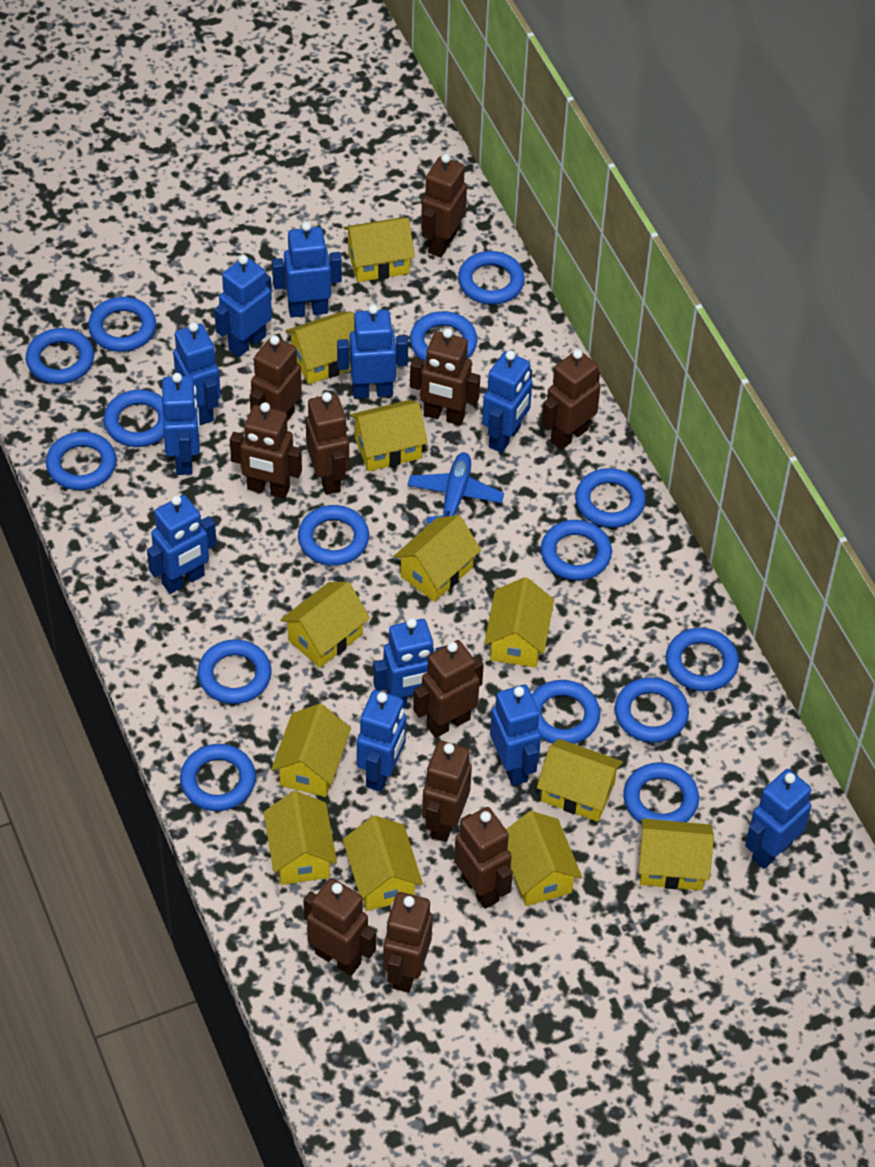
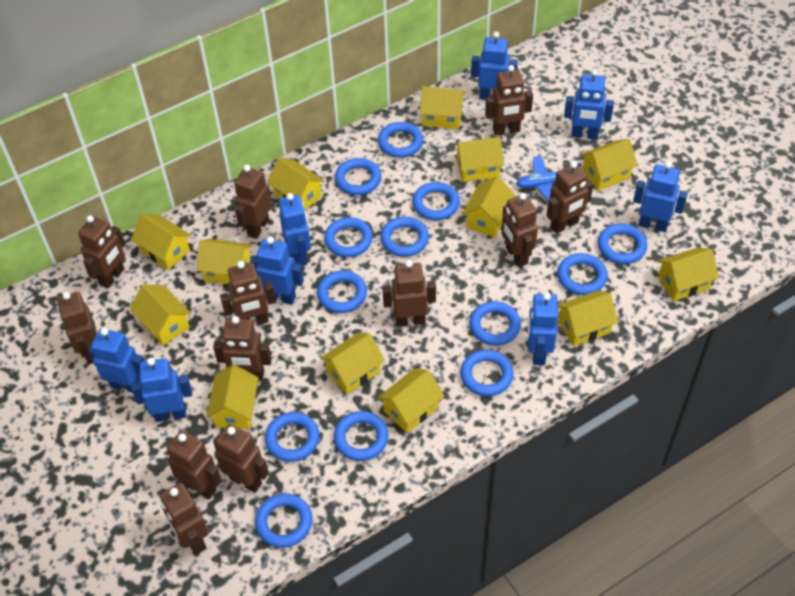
blue ring: [26,328,94,384] [46,432,116,490] [88,297,156,352] [104,390,164,447] [180,744,256,811] [197,640,271,704] [298,505,369,566] [410,311,478,362] [458,251,525,305] [532,680,600,744] [541,520,612,581] [575,468,646,528] [615,677,689,743] [623,762,699,824] [666,628,739,691] = 15 -> [255,493,312,548] [265,412,320,462] [317,271,367,313] [324,217,373,257] [334,411,389,461] [335,158,381,195] [378,122,423,158] [380,217,429,257] [412,182,460,220] [460,350,514,397] [469,301,521,346] [557,253,608,295] [598,224,647,264] = 13
blue robot: [147,495,217,594] [162,373,200,475] [173,322,221,425] [214,255,272,357] [272,222,342,318] [337,304,408,399] [357,690,406,792] [373,618,444,708] [482,350,532,453] [490,685,541,786] [745,769,811,869] = 11 -> [88,328,144,392] [131,358,192,422] [250,237,304,305] [279,193,311,266] [471,32,518,100] [528,293,558,365] [564,69,614,139] [633,161,688,232] = 8
brown robot: [230,402,302,499] [250,335,302,421] [303,878,376,976] [306,392,349,495] [383,892,433,992] [410,328,480,425] [413,640,484,738] [421,154,467,257] [422,741,472,842] [454,807,513,909] [542,349,601,450] = 11 -> [57,292,97,364] [78,215,125,289] [160,483,208,555] [167,430,222,500] [213,316,272,380] [213,424,269,493] [220,261,276,325] [234,165,272,239] [382,260,436,327] [485,65,533,136] [501,193,538,267] [547,161,593,234] = 12
yellow house: [263,791,337,885] [271,704,351,797] [280,582,370,668] [285,312,354,384] [343,816,423,911] [344,217,415,282] [350,400,428,471] [394,515,481,602] [484,577,554,668] [506,811,582,906] [537,739,623,822] [638,819,714,891] = 12 -> [130,284,191,346] [131,214,191,270] [197,239,252,284] [206,364,259,429] [267,157,325,210] [320,332,385,394] [378,369,444,433] [420,87,465,129] [454,137,504,182] [462,176,515,237] [558,290,618,346] [580,139,638,191] [657,247,719,301] = 13

